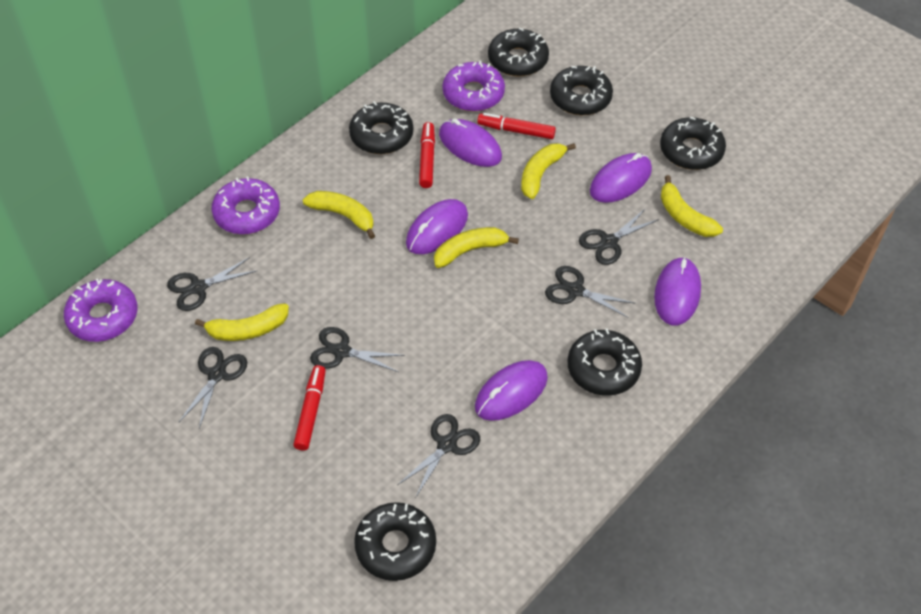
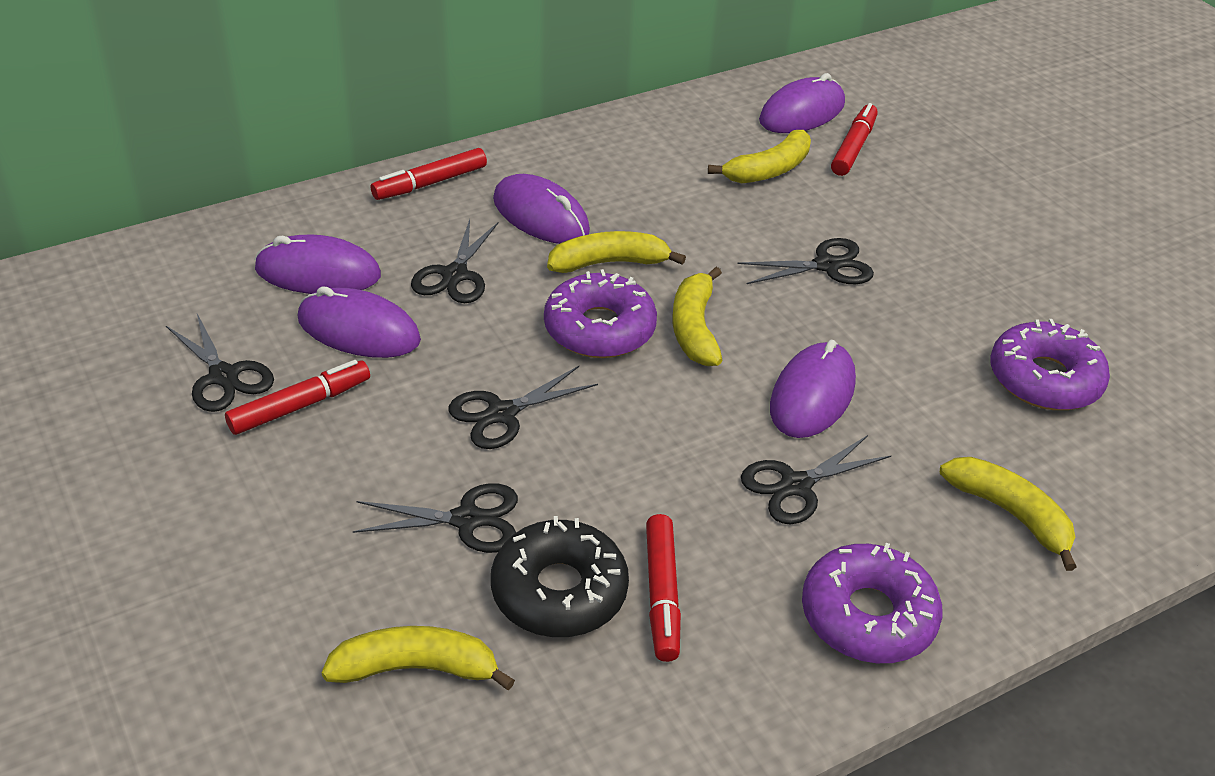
black donut: [349,101,413,154] [354,502,436,581] [488,28,549,77] [550,66,613,115] [568,328,642,396] [660,116,726,170] = 6 -> [491,516,629,637] = 1
red marker: [293,365,326,451] [419,122,435,188] [477,113,556,139] = 3 -> [225,360,370,435] [371,148,487,200] [646,514,681,662] [831,103,878,176] = 4

